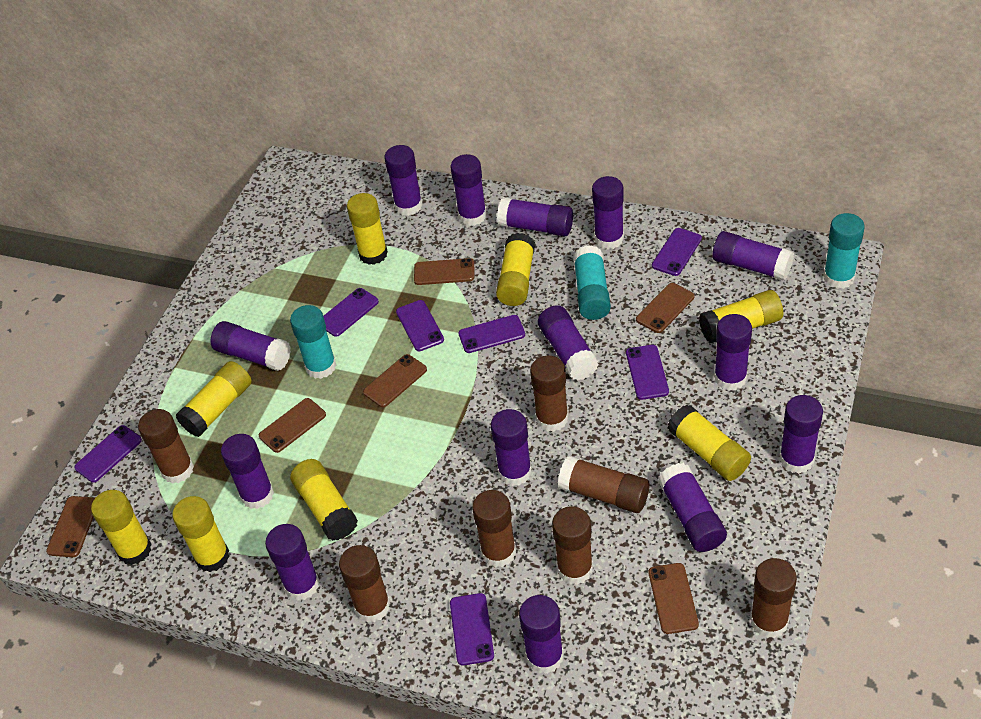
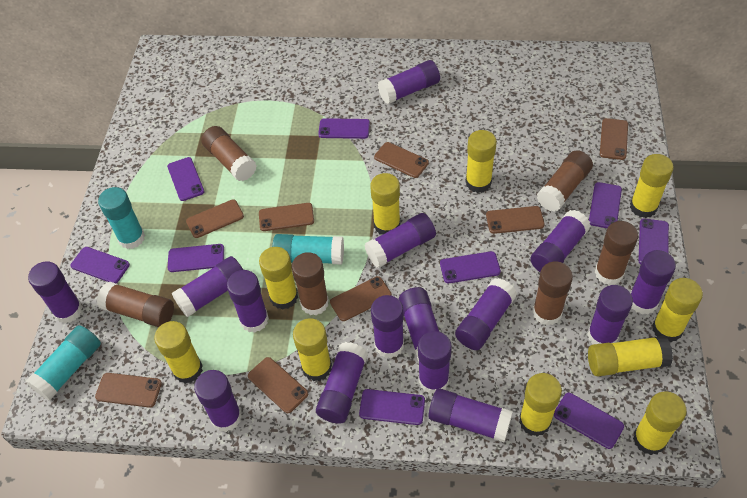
brown glue stick: [138,409,194,484] [339,545,390,623] [472,490,516,568] [530,356,568,432] [552,506,593,585] [558,456,649,513] [750,558,797,638] = 7 -> [97,282,174,327] [201,126,257,181] [292,252,329,315] [532,261,573,326] [537,150,593,212] [595,221,638,285] = 6
brown phone: [46,496,95,557] [259,398,326,453] [363,354,427,407] [414,258,474,285] [636,283,695,333] [649,563,699,634] = 6 -> [95,373,162,408] [186,199,244,238] [248,357,308,413] [259,203,314,231] [330,276,392,321] [374,142,429,178] [486,206,545,234] [600,118,628,160] = 8
purple glue stick: [210,321,291,371] [221,434,274,509] [265,524,319,601] [384,145,423,216] [451,154,487,226] [491,409,532,486] [497,197,573,236] [519,595,563,674] [538,305,599,381] [592,176,624,250] [658,463,727,552] [712,231,794,281] [714,314,752,391] [779,395,823,474] = 14 -> [28,261,83,324] [172,256,243,317] [194,370,242,432] [227,270,269,333] [316,342,368,424] [364,213,436,268] [371,295,404,358] [378,60,440,104] [399,287,439,362] [418,331,452,394] [428,388,513,442] [455,278,517,350] [530,210,591,272] [587,285,633,345] [631,250,676,314] = 15
purple phone: [74,425,142,483] [323,288,379,337] [396,300,444,351] [450,593,494,666] [458,315,525,353] [626,345,669,400] [652,228,702,276] = 7 -> [71,247,130,283] [167,157,205,201] [168,244,224,272] [318,118,370,139] [359,389,425,425] [440,251,501,283] [554,393,624,449] [589,182,622,228] [638,218,669,264] = 9
yellow glue stick: [91,490,152,565] [172,496,230,572] [176,361,252,437] [290,459,358,541] [347,193,388,265] [496,233,535,306] [667,404,751,481] [699,290,783,343] = 8 -> [154,321,203,384] [259,247,298,310] [293,318,332,381] [370,173,400,235] [465,130,497,193] [519,373,562,436] [588,335,673,376] [630,154,674,218] [633,391,687,455] [652,278,703,342] = 10

